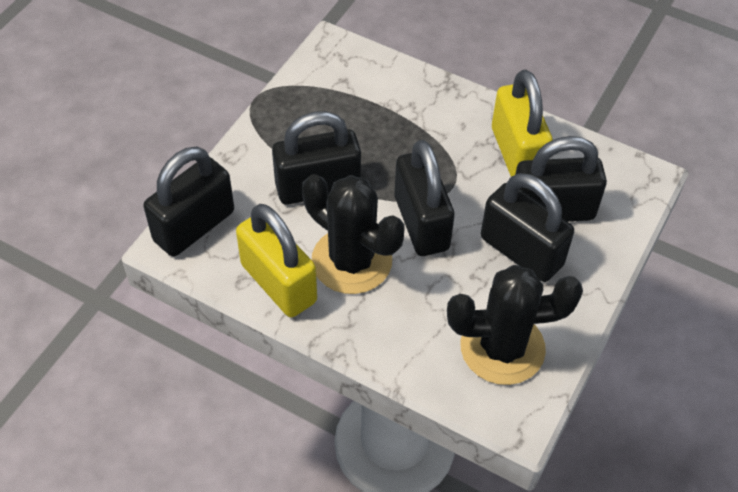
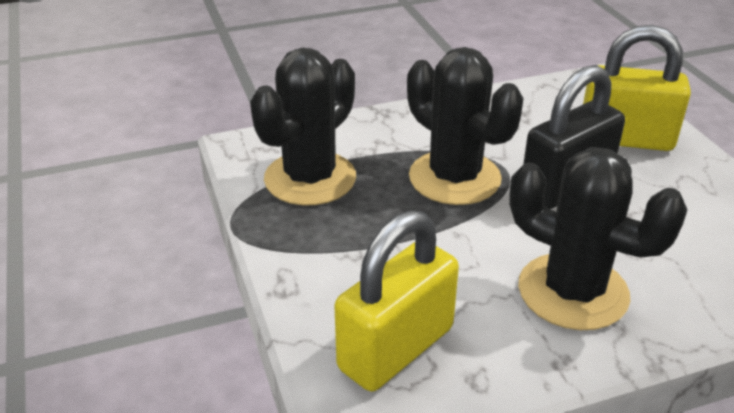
black cactus: [302,174,405,294] [447,265,583,385] = 2 -> [250,48,356,206] [407,47,524,205] [509,147,687,330] = 3
black padlock: [144,146,234,257] [272,111,361,205] [394,140,455,256] [481,173,574,282] [515,136,607,222] = 5 -> [523,65,625,209] = 1

